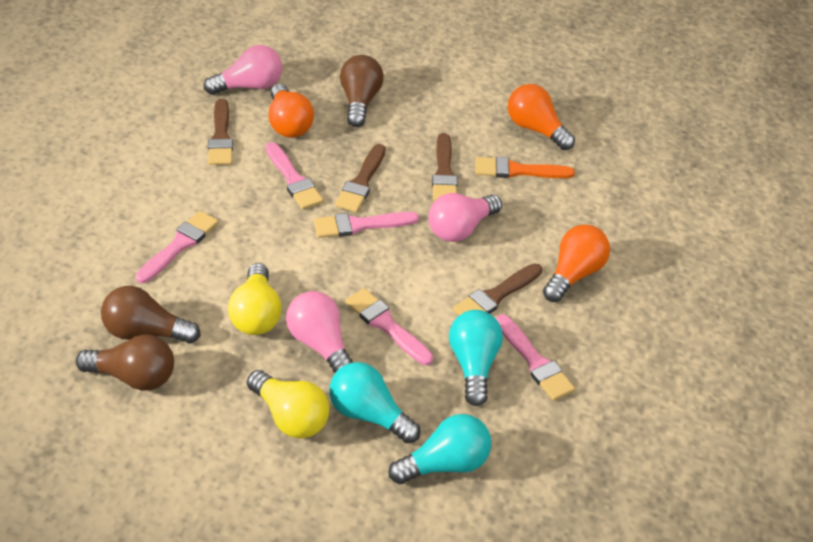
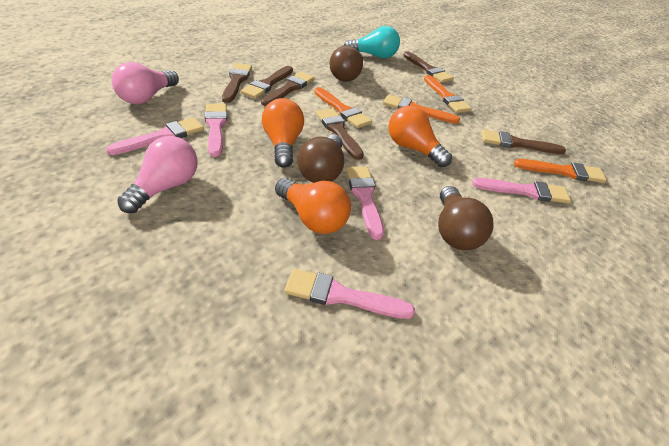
brown brush: [208,99,233,165] [335,144,386,213] [432,133,457,201] [453,263,542,315] = 4 -> [222,63,252,103] [241,66,293,99] [261,72,315,106] [316,108,364,160] [403,52,454,83] [481,130,566,154] = 6
orange brush: [475,157,575,178] = 1 -> [314,87,372,128] [383,95,460,124] [424,75,472,113] [514,159,607,183] = 4
pink light bulb: [204,45,282,95] [286,291,353,373] [428,193,502,242] = 3 -> [112,62,179,104] [117,136,198,213] = 2
turquoise light bulb: [329,362,420,443] [389,414,491,484] [449,310,503,406] = 3 -> [344,26,400,59] = 1
yellow light bulb: [228,263,282,335] [247,370,330,439] = 2 -> none = 0

